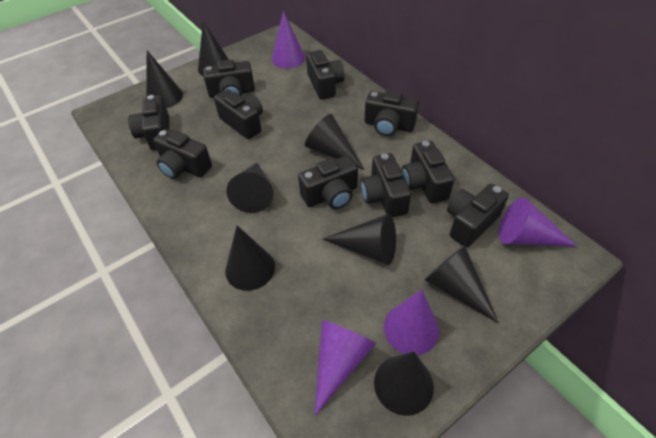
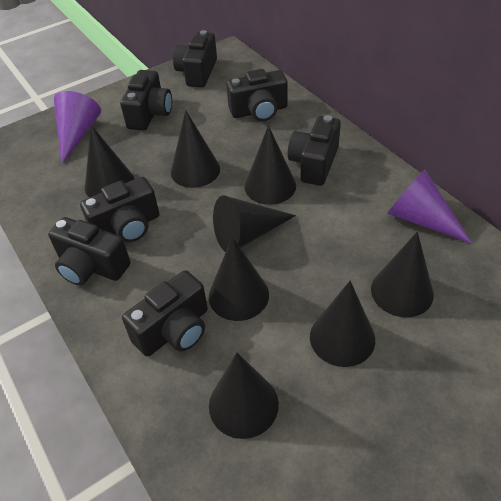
black camera: [128,95,169,150] [153,129,212,179] [203,59,255,98] [214,89,263,139] [298,155,358,209] [306,50,345,100] [361,153,411,218] [365,90,419,136] [402,141,454,204] [447,184,509,248] = 10 -> [48,217,130,286] [80,177,159,242] [120,70,172,130] [122,270,208,357] [173,30,217,87] [226,69,288,121] [288,115,341,186] = 7
purple cone: [272,11,305,68] [314,320,376,416] [384,290,439,355] [499,197,577,246] = 4 -> [54,91,101,164] [387,169,473,244] = 2

